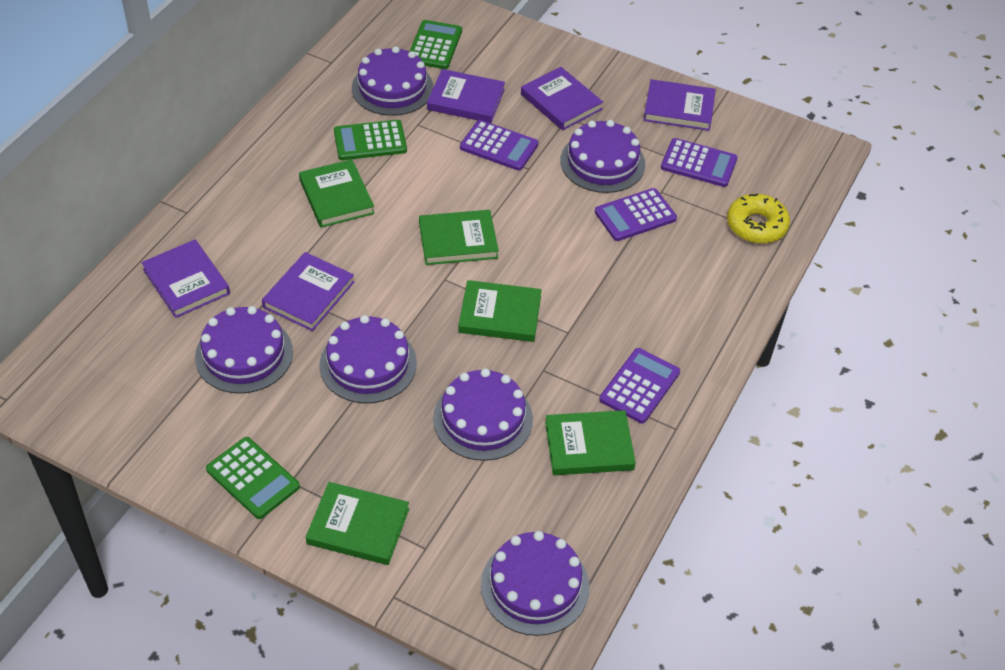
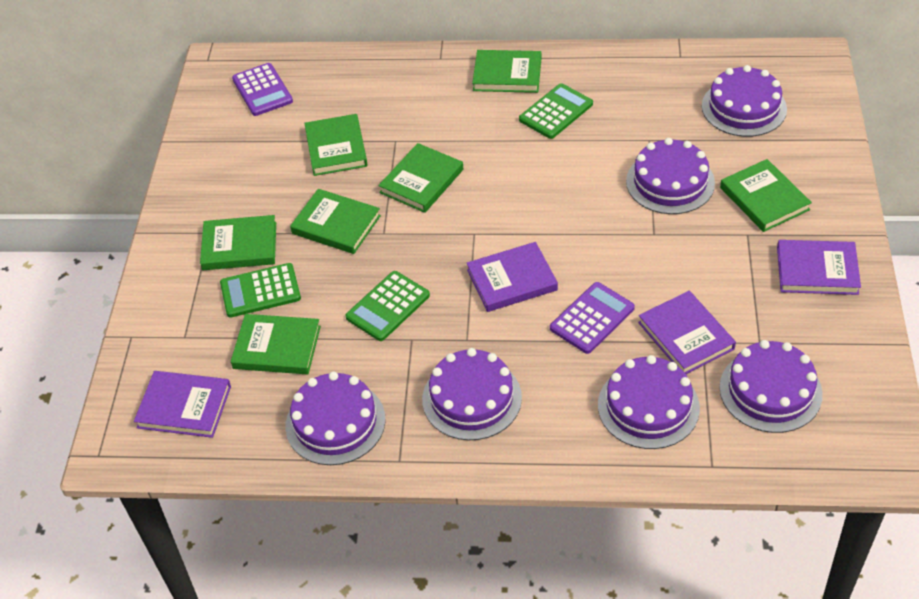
green book: [299,159,375,228] [306,482,409,565] [419,210,499,265] [458,280,542,342] [545,410,636,475] = 5 -> [200,215,276,270] [231,314,321,374] [290,189,381,254] [304,114,368,176] [378,143,463,213] [472,50,541,93] [720,159,812,232] = 7
purple book: [141,240,230,318] [262,252,354,331] [427,69,505,123] [521,67,603,130] [644,79,716,131] = 5 -> [134,371,231,438] [467,242,558,312] [638,291,736,374] [777,240,861,295] = 4
purple calculator: [460,120,538,171] [595,188,677,241] [599,348,680,423] [661,138,738,187] = 4 -> [232,63,293,116] [550,282,635,354] = 2
yellow donut: [727,193,790,244] = 1 -> none = 0

